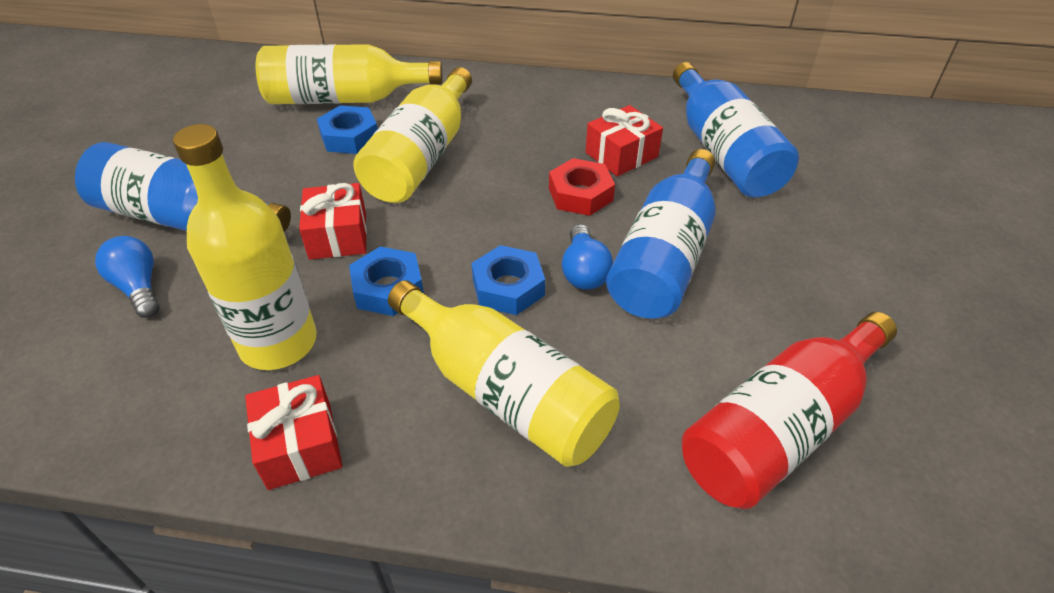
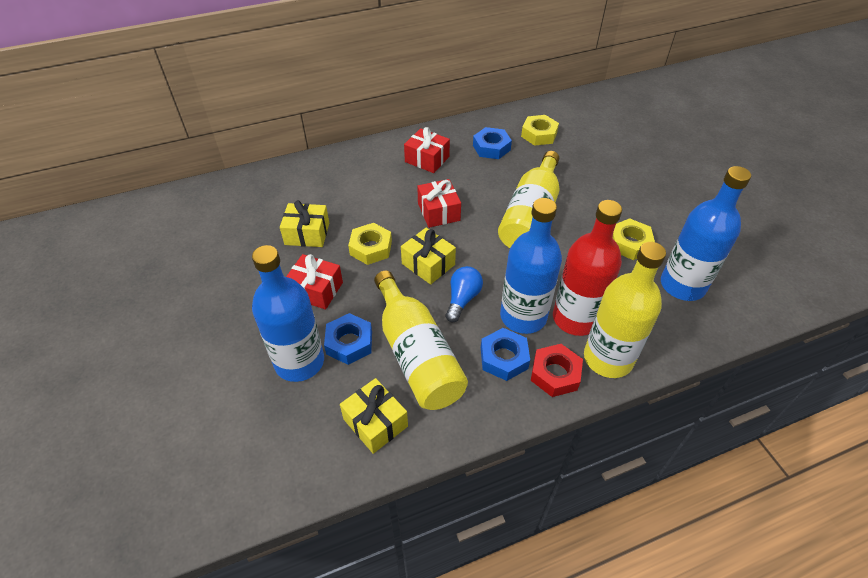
blue light bulb: [95,236,159,318] [562,224,613,290] = 2 -> [446,266,483,323] = 1
yellow bottle: [173,124,317,370] [256,44,443,104] [353,67,472,203] [388,280,620,467] = 4 -> [374,270,468,410] [498,151,559,248] [584,242,666,378] = 3
yellow gift: none = 0 -> [280,200,329,247] [340,378,408,454] [401,228,456,284] = 3
yellow nut: none = 0 -> [348,223,392,265] [521,115,559,146] [613,218,655,260] = 3

